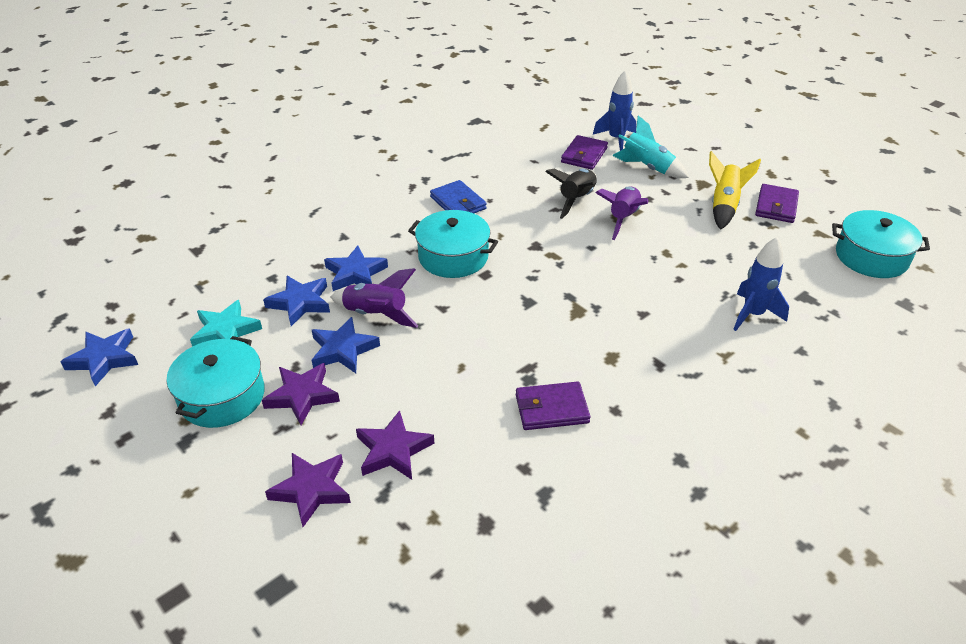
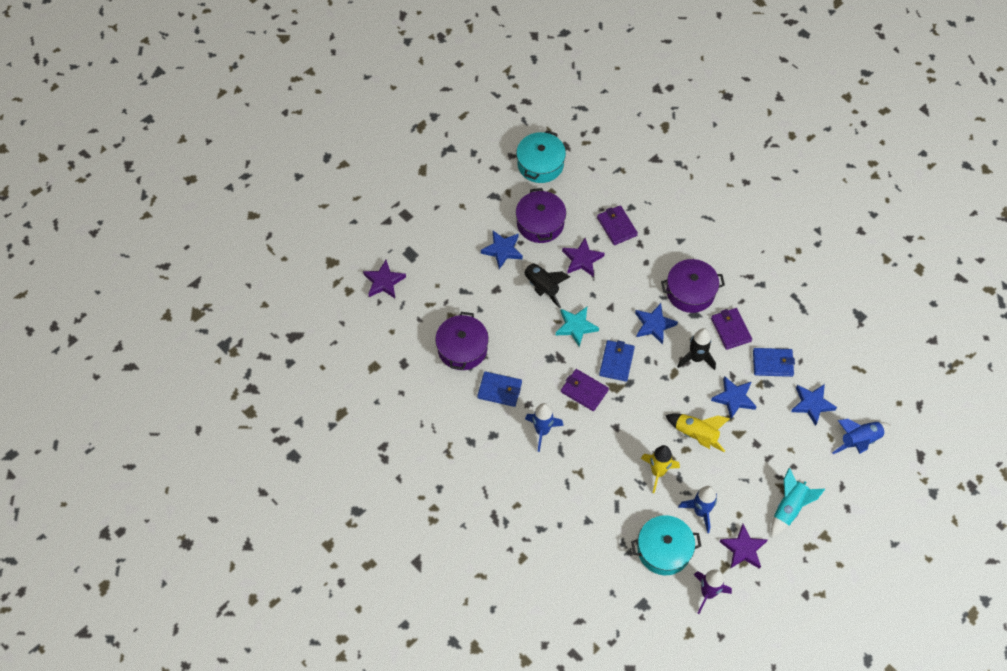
black rocket: [545,169,597,219] = 1 -> [521,261,570,308] [677,328,716,370] = 2
blue rocket: [593,70,636,151] [733,237,789,331] = 2 -> [525,403,564,452] [678,486,717,533] [832,419,891,454] = 3
blue wallet: [430,180,487,213] = 1 -> [477,371,522,407] [599,340,635,382] [753,348,795,377] = 3
purple pot: none = 0 -> [435,312,489,370] [516,188,566,243] [661,259,725,313] = 3
purple rocket: [331,268,418,328] [595,187,648,240] = 2 -> [694,570,732,614] = 1
turquoise pot: [167,336,265,428] [408,210,498,278] [832,210,930,278] = 3 -> [516,130,566,183] [631,515,701,575] = 2
yellow rocket: [709,151,761,230] = 1 -> [641,445,680,493] [665,413,730,452] = 2

